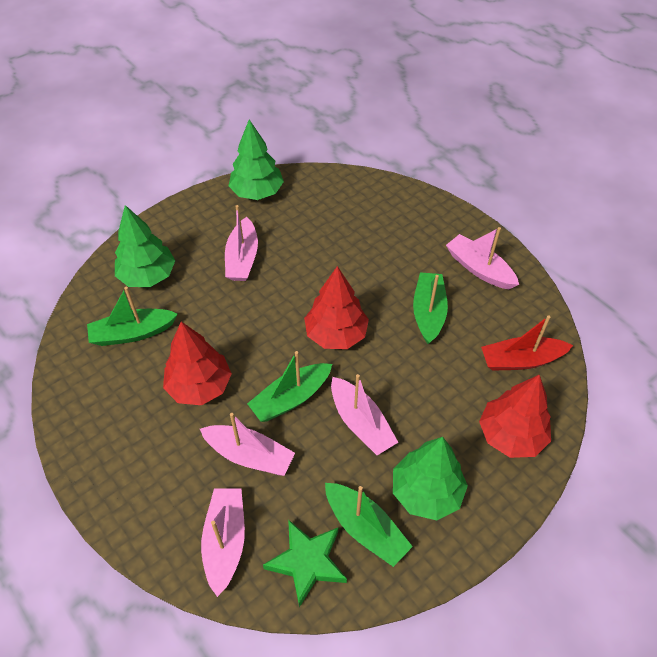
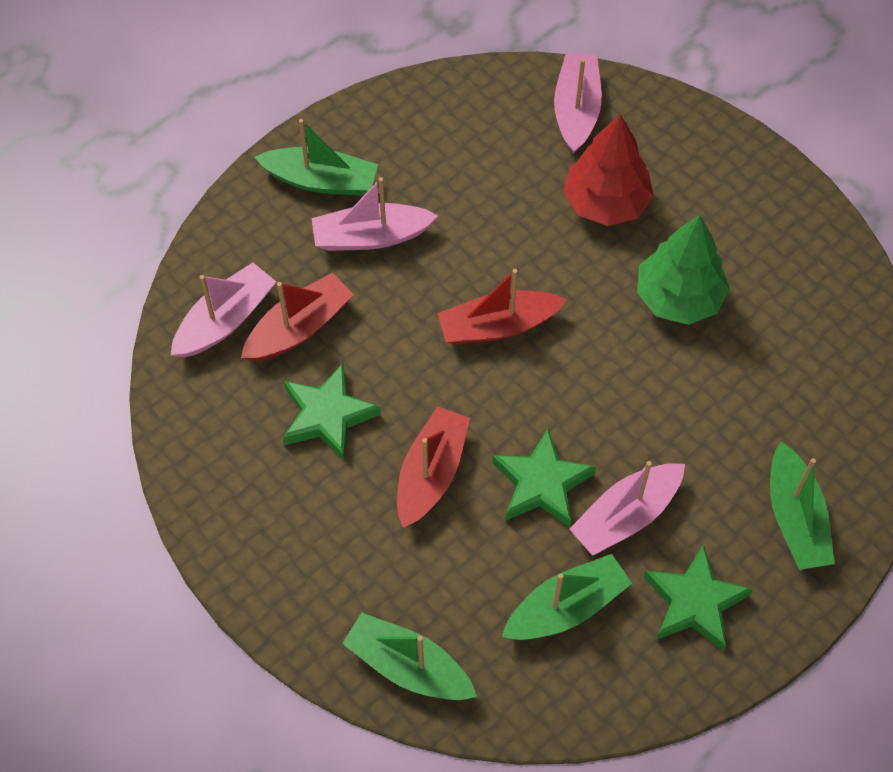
green star: [263,519,347,607] = 1 -> [283,363,381,461] [492,428,596,528] [644,544,753,651] = 3
green tree: [115,205,175,287] [228,119,284,200] [393,437,468,520] = 3 -> [637,215,730,325] = 1
pink boat: [200,413,295,476] [201,488,245,597] [225,205,258,281] [331,374,398,455] [446,227,519,289] = 5 -> [171,262,276,358] [311,177,438,251] [554,52,602,154] [569,461,685,556] = 4
red boat: [481,315,573,371] = 1 -> [241,273,354,361] [397,406,470,528] [437,269,567,345] = 3
red tree: [163,322,232,405] [304,266,369,349] [479,374,551,458] = 3 -> [563,114,654,226] = 1

